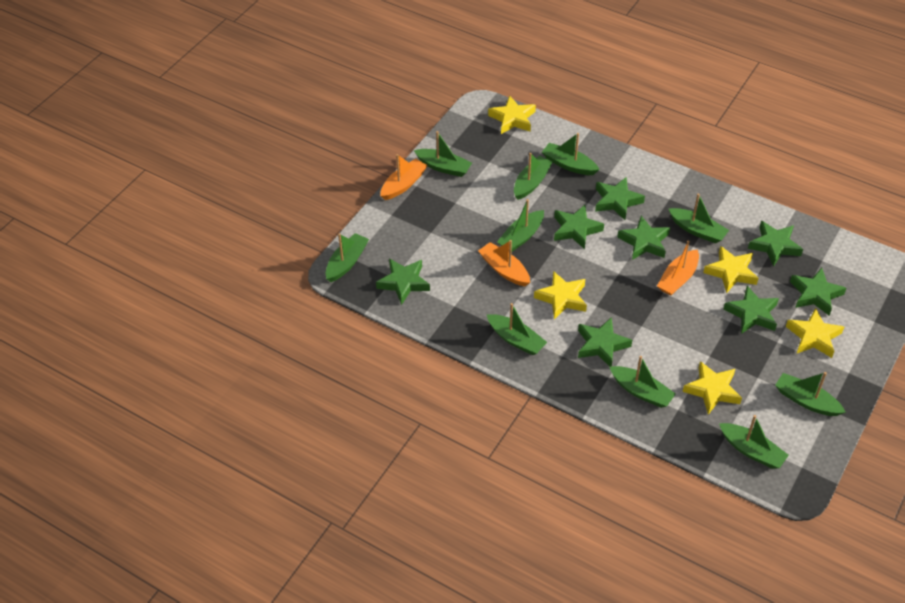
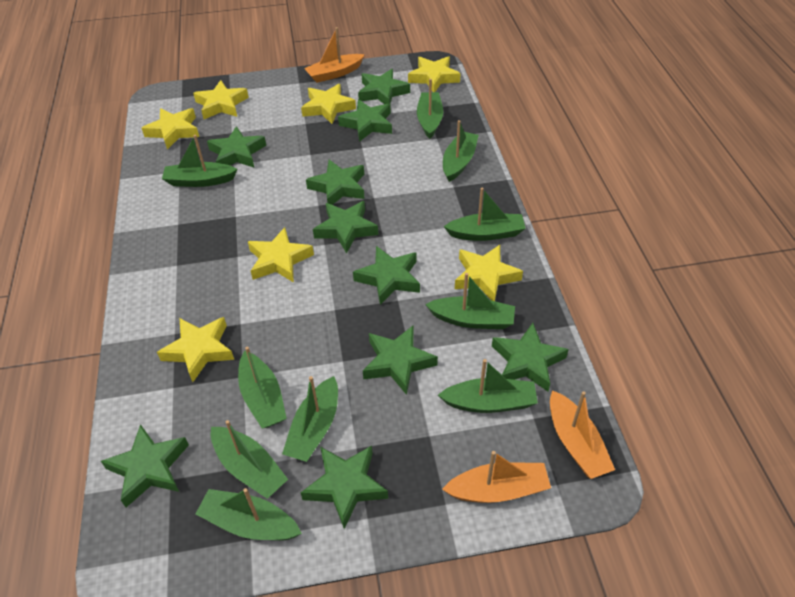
green star: [376,259,430,305] [554,205,604,249] [578,317,632,367] [595,178,645,220] [617,216,670,260] [723,286,779,334] [748,221,803,267] [790,268,847,316] = 8 -> [101,424,189,507] [207,126,266,167] [301,446,388,529] [306,160,365,205] [313,201,378,253] [338,99,392,142] [353,246,420,305] [358,69,410,104] [363,326,438,395] [492,323,569,392] = 10
yellow star: [488,96,536,134] [534,271,587,319] [683,361,742,415] [703,246,758,293] [786,308,844,358] = 5 -> [142,108,199,150] [157,317,234,382] [193,80,249,119] [248,227,314,283] [301,84,356,124] [408,56,461,92] [455,245,523,301] = 7

